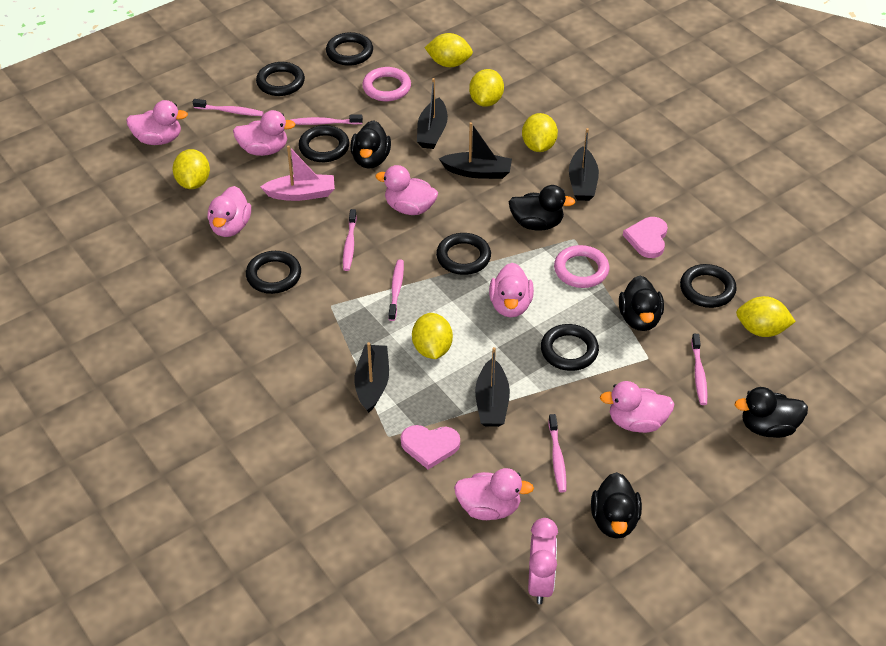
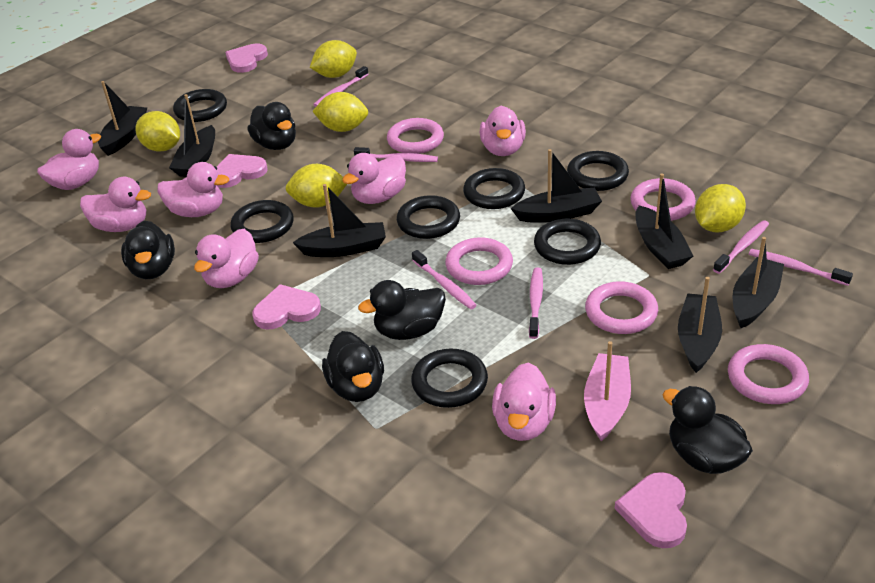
black boat: [355,342,389,413] [417,78,448,149] [439,122,512,179] [475,347,510,427] [569,128,599,201] = 5 -> [98,81,147,156] [169,94,215,177] [293,184,386,257] [511,149,602,223] [635,173,693,269] [678,277,722,373] [732,237,784,328] = 7
pink clock: [528,518,558,604] = 1 -> none = 0
pink heart: [401,425,460,470] [623,217,668,258] = 2 -> [217,154,268,188] [225,43,268,73] [252,284,321,330] [615,472,687,548] = 4
pink ring: [362,67,411,101] [554,245,609,288] = 2 -> [387,118,444,154] [445,237,513,285] [585,281,658,334] [630,178,696,221] [728,344,809,404] = 5
yellow lemon: [172,149,210,189] [412,313,453,359] [425,33,473,67] [469,69,504,107] [522,113,558,152] [736,296,796,337] = 6 -> [135,111,180,152] [286,164,347,208] [310,40,357,78] [312,92,368,132] [695,184,746,232] = 5

